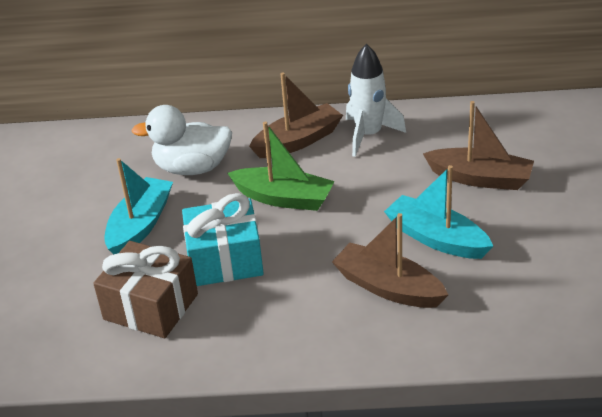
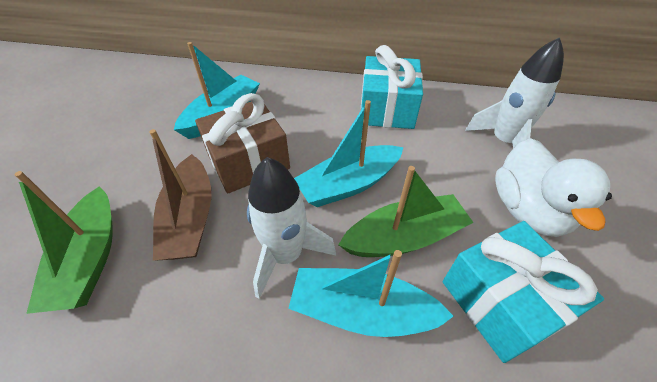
brown boat: [249,72,343,158] [332,213,448,308] [423,101,534,190] = 3 -> [149,129,211,261] = 1
green boat: [228,122,335,211] = 1 -> [15,171,113,314] [338,166,474,257] = 2
turquoise boat: [104,158,173,254] [384,165,493,259] = 2 -> [174,42,260,139] [288,250,454,337] [294,100,404,207] = 3
turquoise gift: [182,193,264,286] = 1 -> [361,45,423,129] [443,221,604,363] = 2
white rocket: [346,44,406,157] = 1 -> [247,157,336,299] [465,37,564,148] = 2

